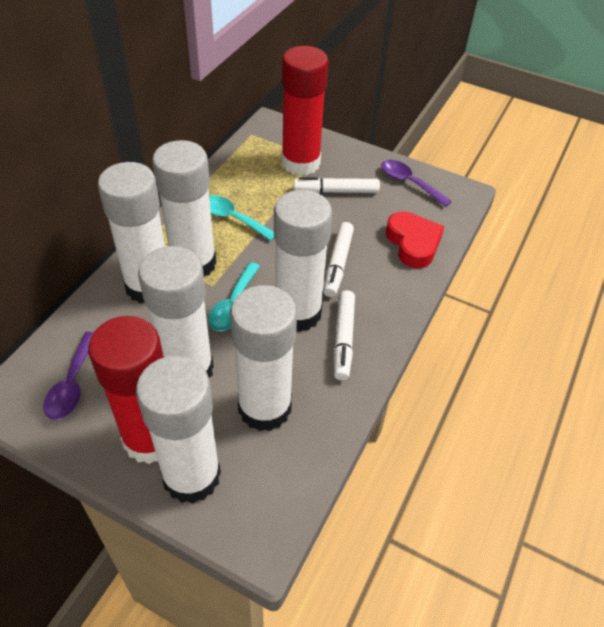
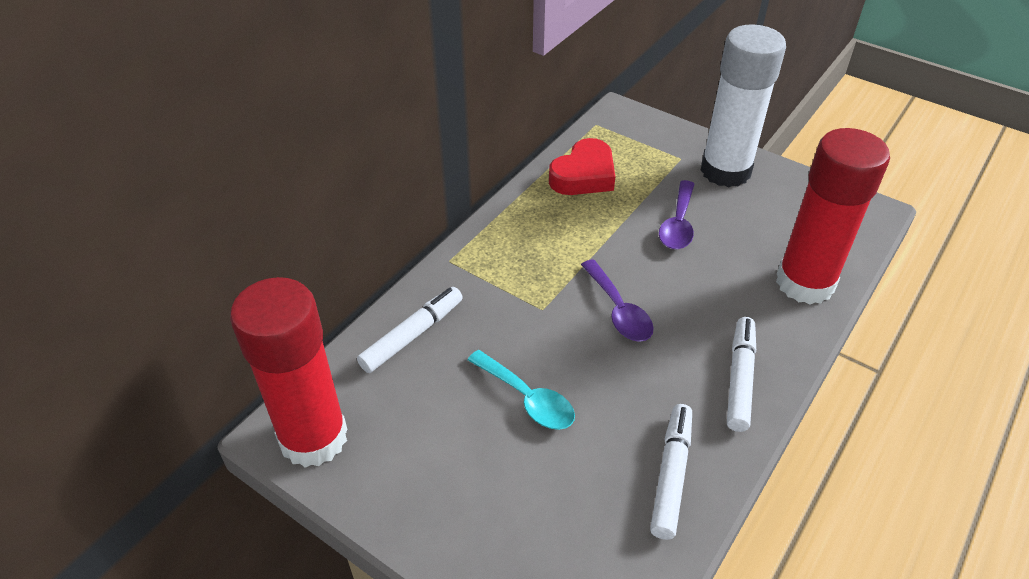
turquoise spoon: [208,262,260,331] [209,195,274,241] = 2 -> [467,350,575,430] = 1
white glue stick: [98,162,165,303] [136,356,221,504] [138,246,214,378] [152,140,216,277] [230,285,297,431] [274,190,332,332] = 6 -> [700,24,786,187] = 1

